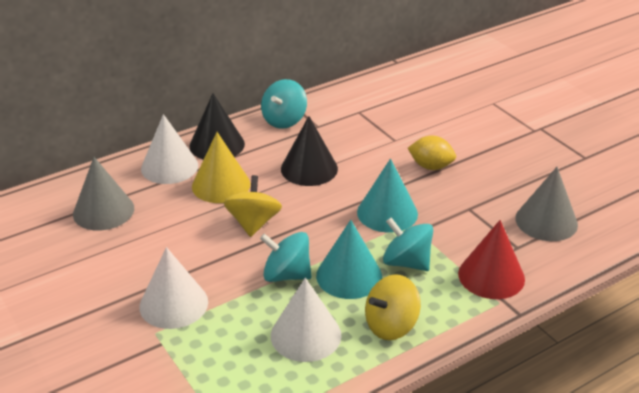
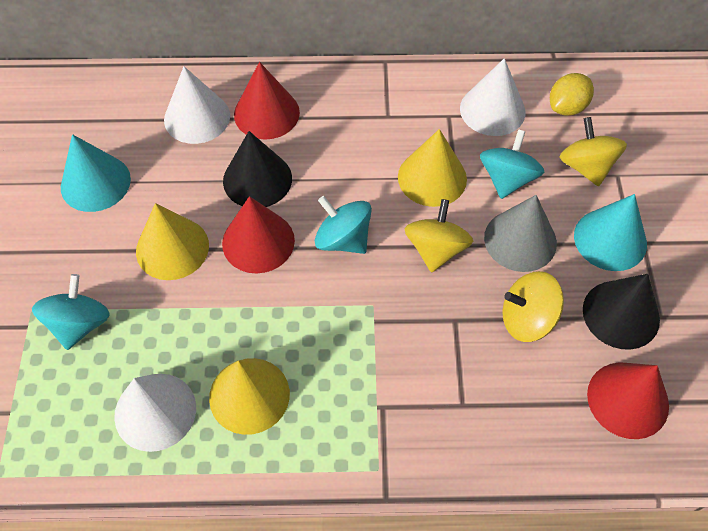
grey cone: [73,157,134,231] [515,167,578,241] = 2 -> [484,195,557,272] = 1
red cone: [458,220,525,299] = 1 -> [222,196,295,273] [234,62,300,140] [587,362,669,439] = 3
yellow cone: [192,132,250,203] = 1 -> [136,203,209,280] [209,358,290,435] [398,129,467,207] = 3
yellow spinning top: [224,175,282,237] [365,274,421,340] = 2 -> [404,199,473,273] [502,271,564,342] [559,117,627,186] = 3

